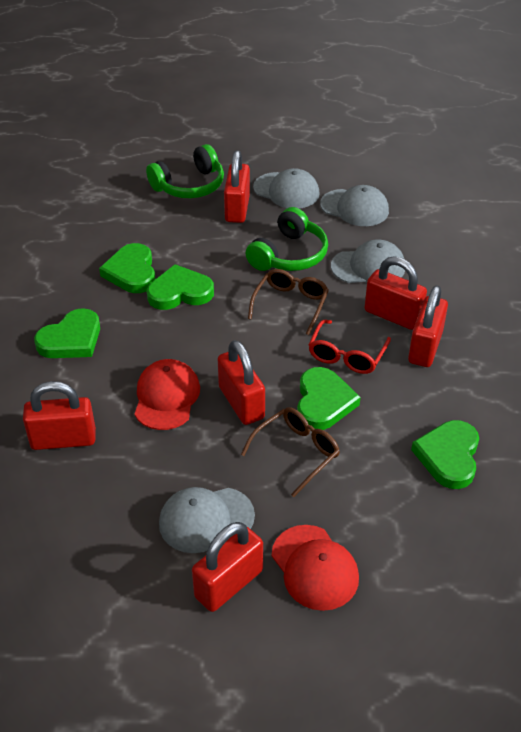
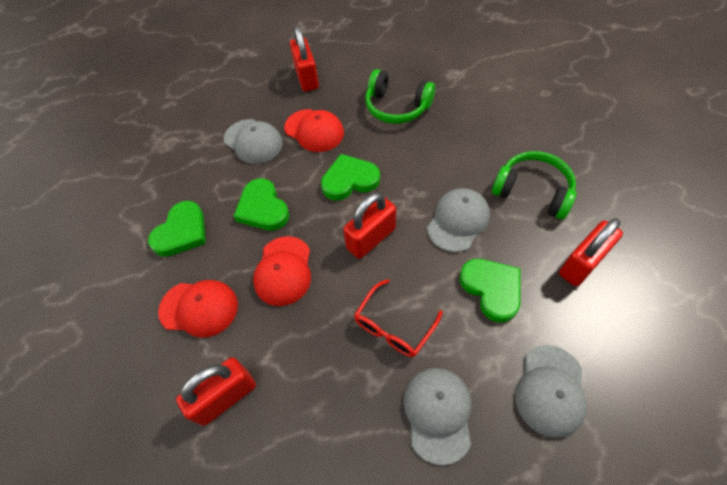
brown glasses: [241,407,340,497] [248,269,329,335] = 2 -> none = 0
green heart: [34,308,100,358] [99,243,155,293] [147,264,214,310] [297,367,360,430] [411,420,479,489] = 5 -> [148,201,206,257] [233,178,289,230] [321,154,380,201] [460,259,521,322] = 4
red cap: [135,359,200,430] [272,525,359,611] = 2 -> [158,280,238,338] [253,236,311,306] [284,109,344,152] = 3
red padlock: [23,381,96,450] [192,522,263,612] [218,340,265,425] [224,150,250,223] [365,256,427,330] [408,285,448,367] = 6 -> [176,357,256,426] [290,26,319,92] [343,193,396,259] [559,218,623,286] = 4

